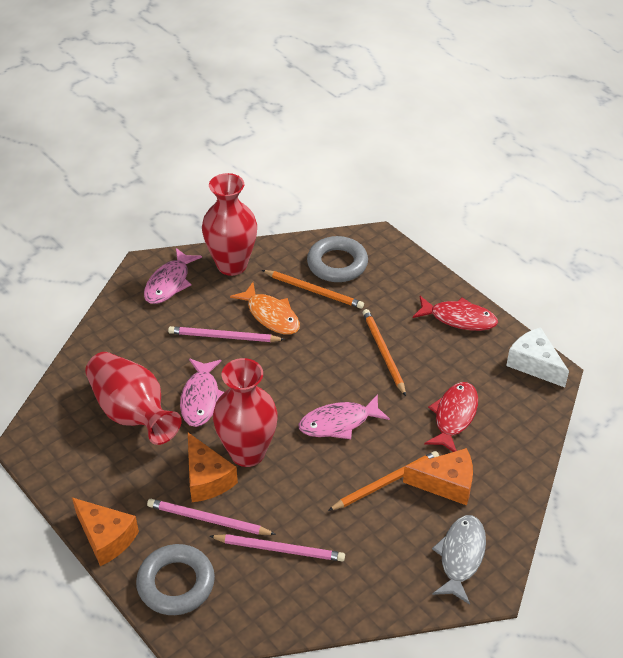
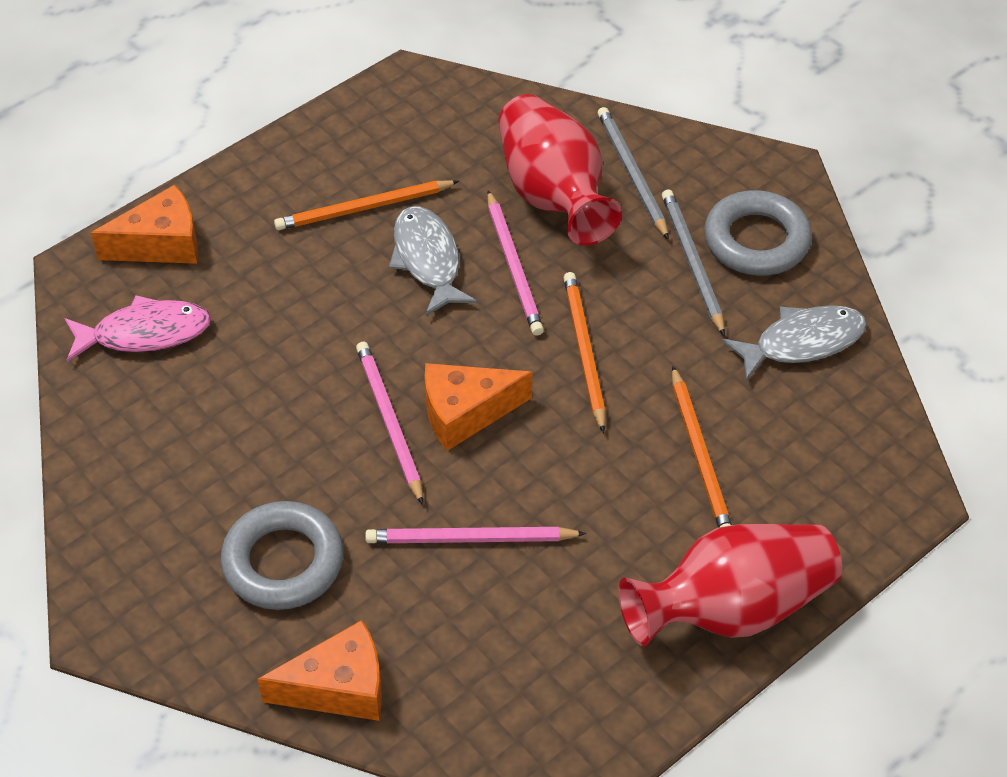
grey fish: [432,515,486,604] = 1 -> [389,206,477,316] [722,305,867,381] = 2
grey pencil: none = 0 -> [598,107,669,240] [662,190,725,336] = 2
orange fish: [230,282,300,335] = 1 -> none = 0
pink fish: [144,248,202,304] [180,359,224,427] [299,394,390,439] = 3 -> [64,295,211,362] = 1
red fish: [413,296,498,331] [424,382,478,452] = 2 -> none = 0
red vase: [85,352,182,445] [202,173,257,276] [213,358,278,467] = 3 -> [498,94,622,246] [618,524,842,646] = 2
white cheese: [506,327,569,387] = 1 -> none = 0

